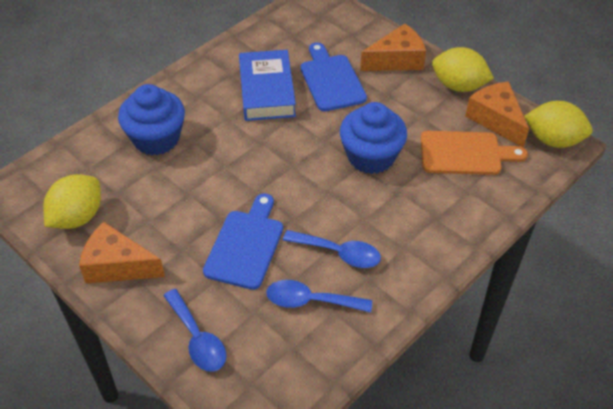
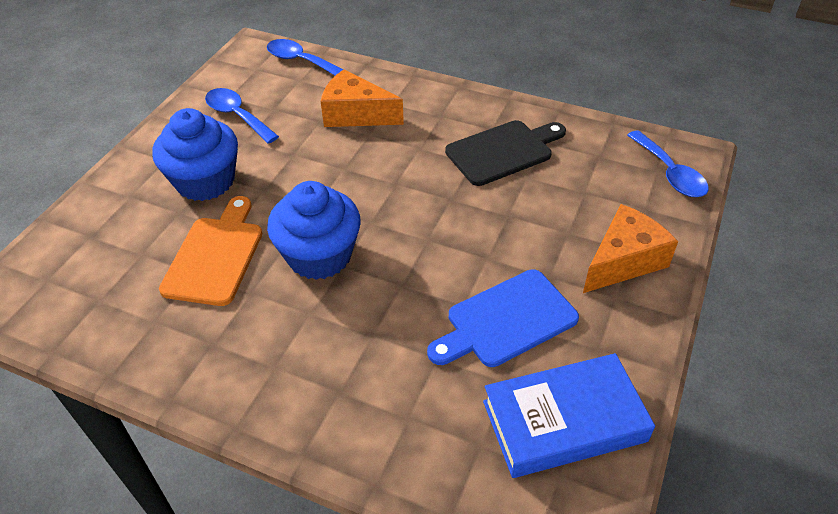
black cutting board: none = 0 -> [445,120,566,186] = 1
blue cutting board: [203,193,283,290] [301,42,367,111] = 2 -> [427,269,579,367] = 1
orange cheese: [79,221,165,284] [360,24,426,71] [465,81,529,148] = 3 -> [321,69,404,127] [583,204,678,293] = 2
yellow lemon: [43,174,101,229] [432,47,494,92] [524,101,592,148] = 3 -> none = 0

